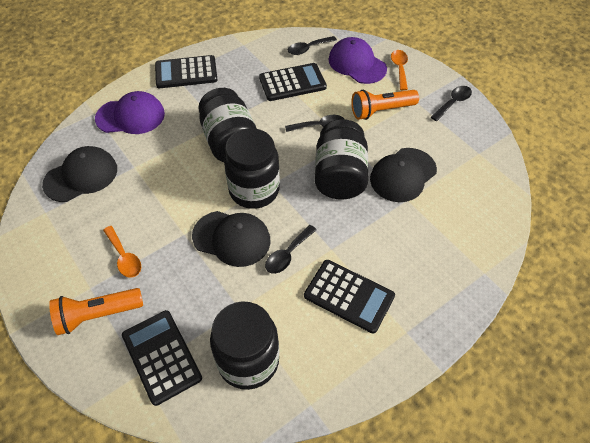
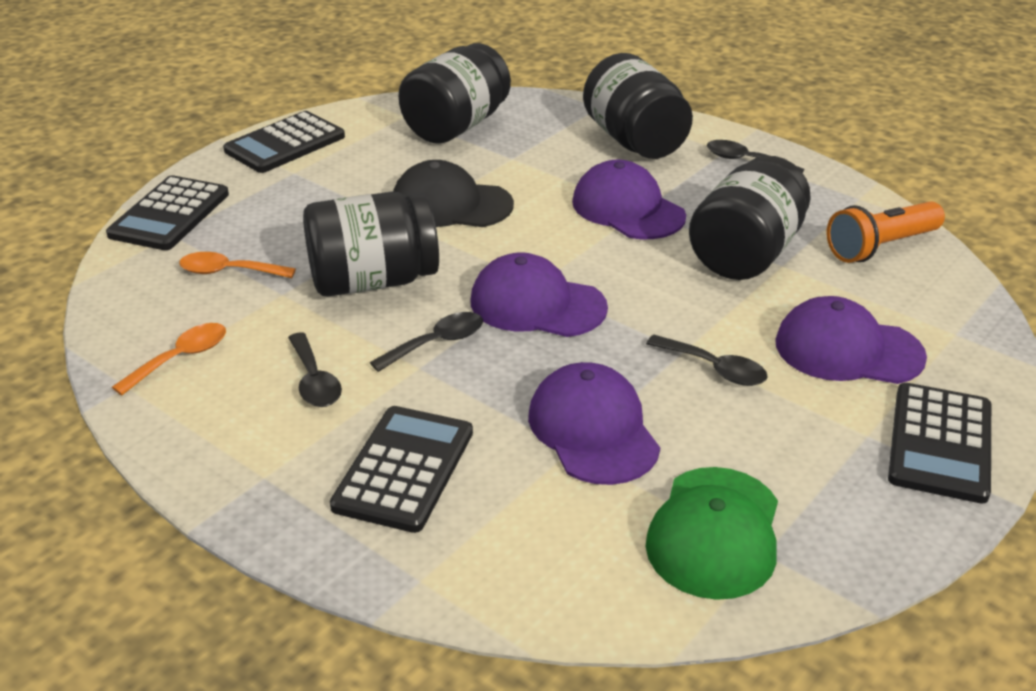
black cap: [42,146,117,202] [192,211,271,267] [370,148,437,202] = 3 -> [393,160,514,227] = 1
green cap: none = 0 -> [645,467,778,600] = 1
orange flashlight: [49,288,143,335] [351,90,419,120] = 2 -> [827,201,945,263] = 1
purple cap: [95,91,165,134] [328,37,387,84] = 2 -> [471,252,608,337] [528,362,660,485] [572,160,686,239] [775,296,927,384] = 4

